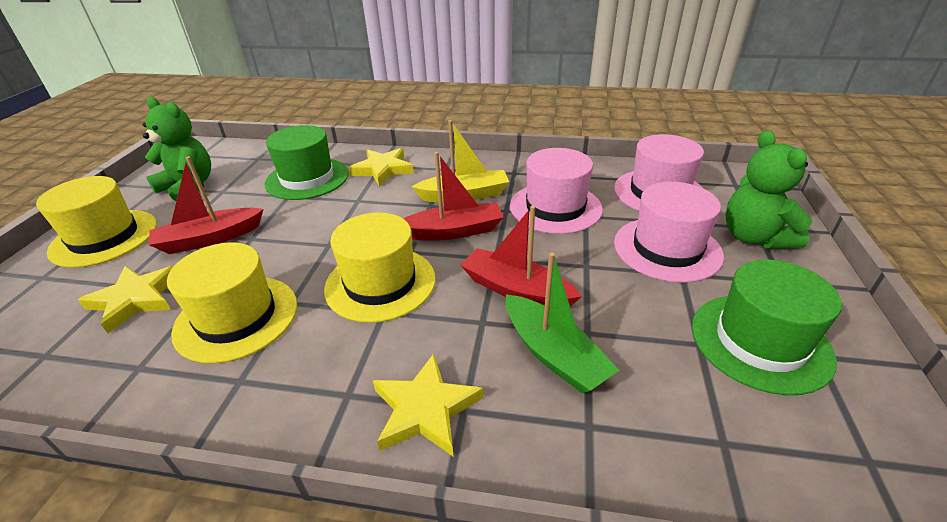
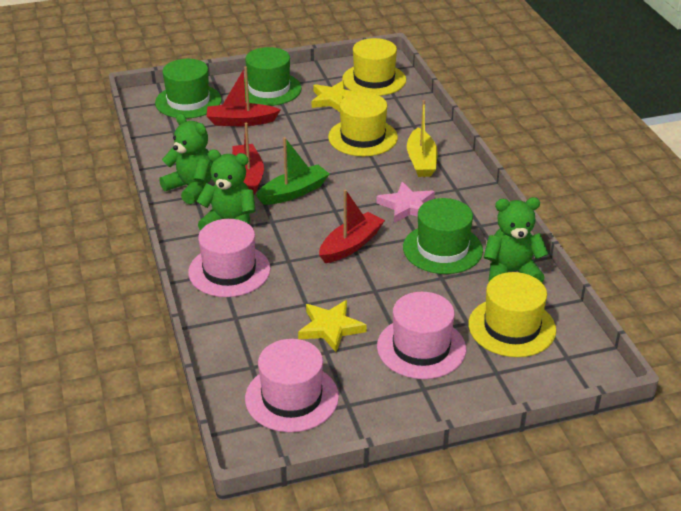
green hat: [265,125,349,200] [692,260,842,395] = 2 -> [155,59,222,119] [244,47,302,106] [403,198,483,274] = 3
green teddy bear: [143,97,211,201] [725,131,812,249] = 2 -> [159,114,213,204] [196,149,256,230] [483,197,549,283] = 3
pink star: none = 0 -> [376,182,435,223] = 1
yellow star: [78,266,174,334] [349,148,414,186] [373,354,483,457] = 3 -> [298,300,367,352] [312,81,359,112] = 2

